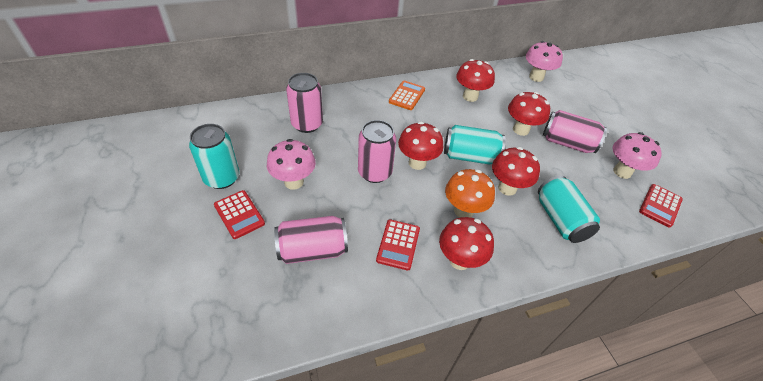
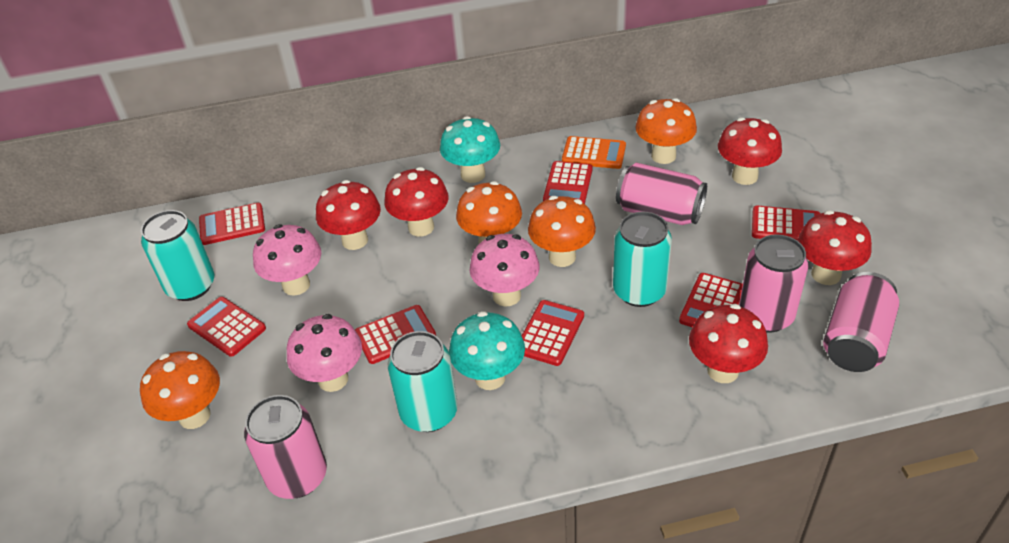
orange mushroom: [445,169,495,218] = 1 -> [140,351,220,429] [456,181,522,244] [528,196,596,267] [635,98,697,164] = 4
red calculator: [214,190,265,239] [376,219,420,270] [639,184,683,228] = 3 -> [187,297,266,357] [199,203,265,245] [355,305,436,364] [522,300,584,366] [543,161,593,204] [679,273,743,327] [752,206,821,241] = 7
turquoise mushroom: none = 0 -> [440,116,500,183] [449,311,525,390] = 2

